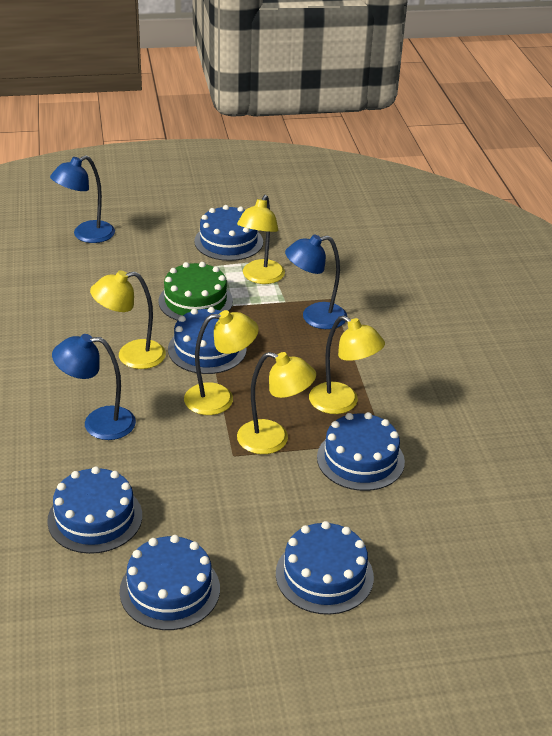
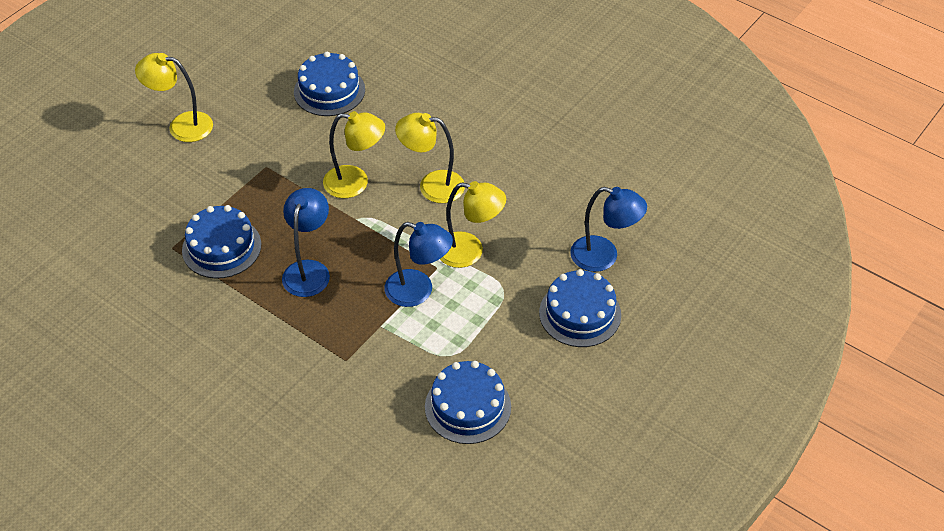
blue cake: [47,466,142,554] [120,535,220,630] [168,307,247,374] [194,205,263,261] [276,521,374,615] [317,412,405,491] = 6 -> [182,205,261,278] [294,52,365,116] [425,361,511,444] [539,269,621,347] = 4
green cake: [158,262,233,321] = 1 -> none = 0
yellow lamp: [90,270,166,369] [184,310,259,415] [237,195,285,284] [237,352,316,454] [309,316,385,414] = 5 -> [135,53,213,142] [323,111,385,198] [395,113,465,203] [440,181,506,268] = 4

